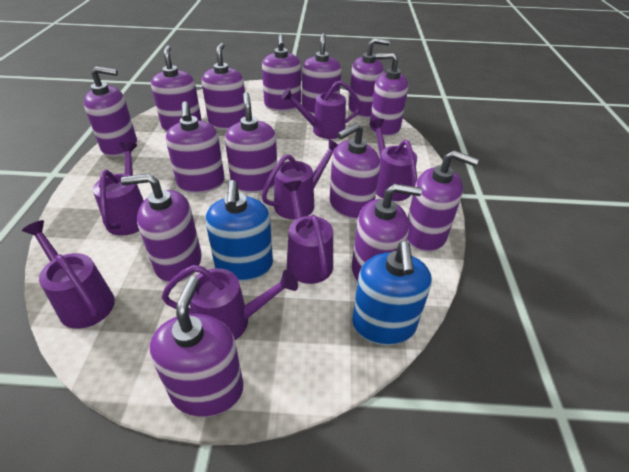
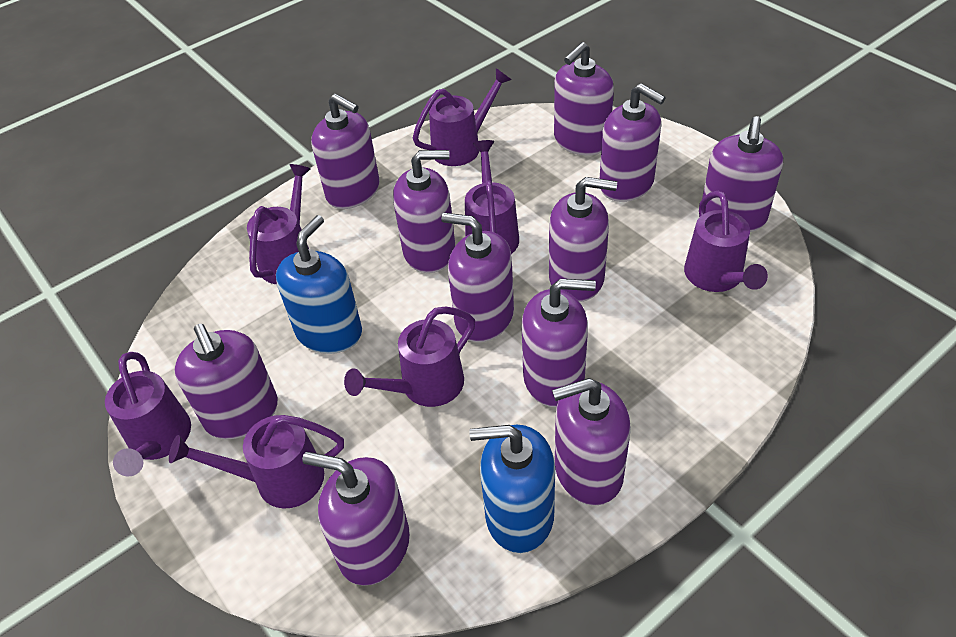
purple soap dispenser: [84,66,137,157] [121,174,202,283] [149,277,244,417] [151,45,202,132] [166,101,225,194] [202,43,245,130] [225,92,277,193] [262,34,301,111] [302,33,341,115] [330,123,380,220] [349,38,390,118] [352,183,422,282] [370,53,408,137] [407,150,479,252] = 14 -> [174,324,278,439] [302,452,410,586] [311,93,379,209] [393,150,455,273] [441,213,514,342] [522,279,596,407] [549,177,617,302] [552,378,631,506] [554,42,614,156] [600,83,666,202] [702,116,783,232] = 11

